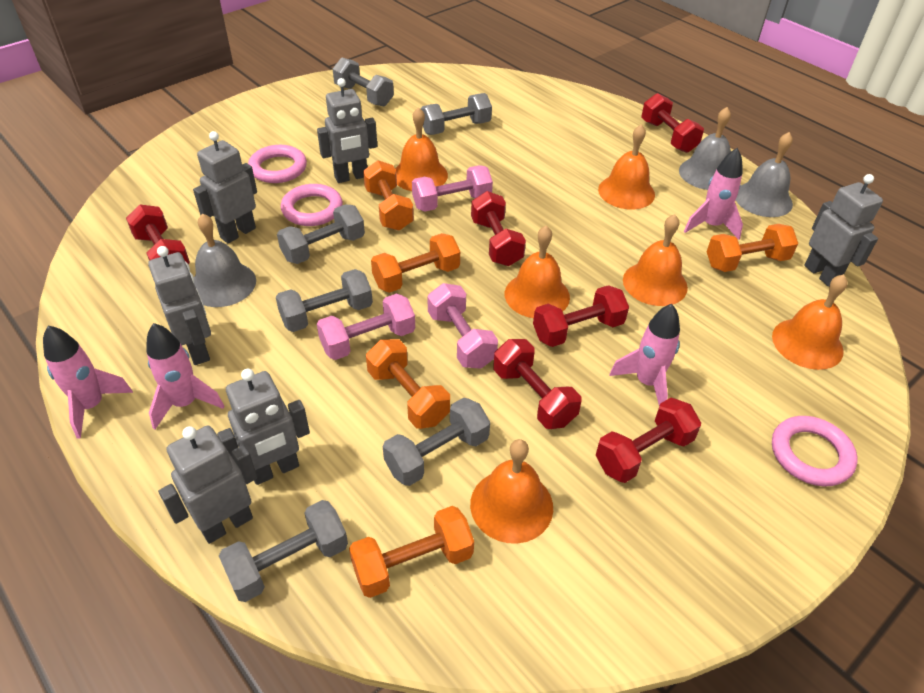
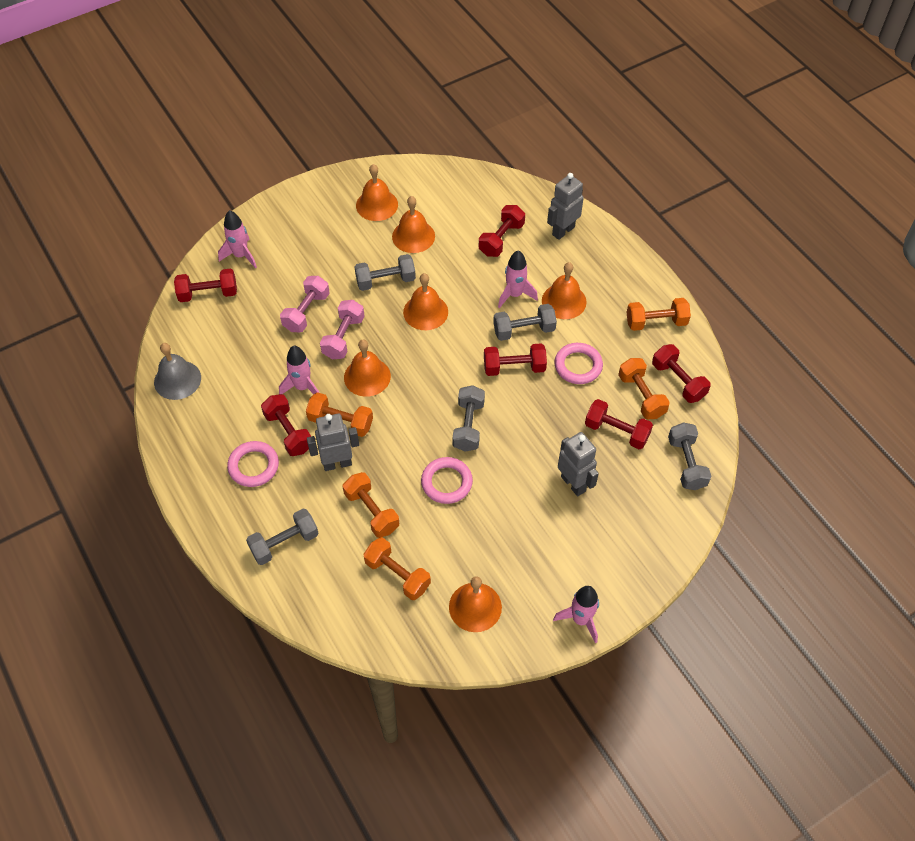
grey bell: [194,213,256,307] [679,107,731,190] [736,132,793,217] = 3 -> [154,343,201,400] = 1
grey dumbbell: [219,500,348,602] [276,269,373,332] [277,204,365,264] [333,58,394,106] [383,398,490,486] [421,93,492,135] = 6 -> [246,509,318,565] [354,254,416,291] [453,385,485,452] [493,304,557,341] [668,422,711,490] = 5
grey robot: [148,246,211,365] [158,425,257,544] [193,131,257,243] [217,369,310,485] [317,78,377,183] [804,174,883,287] = 6 -> [307,414,359,471] [547,173,584,240] [558,432,599,496] = 3
pink dumbbell: [317,293,415,360] [412,165,493,212] [427,283,498,369] = 3 -> [280,276,330,332] [320,300,364,359] = 2

